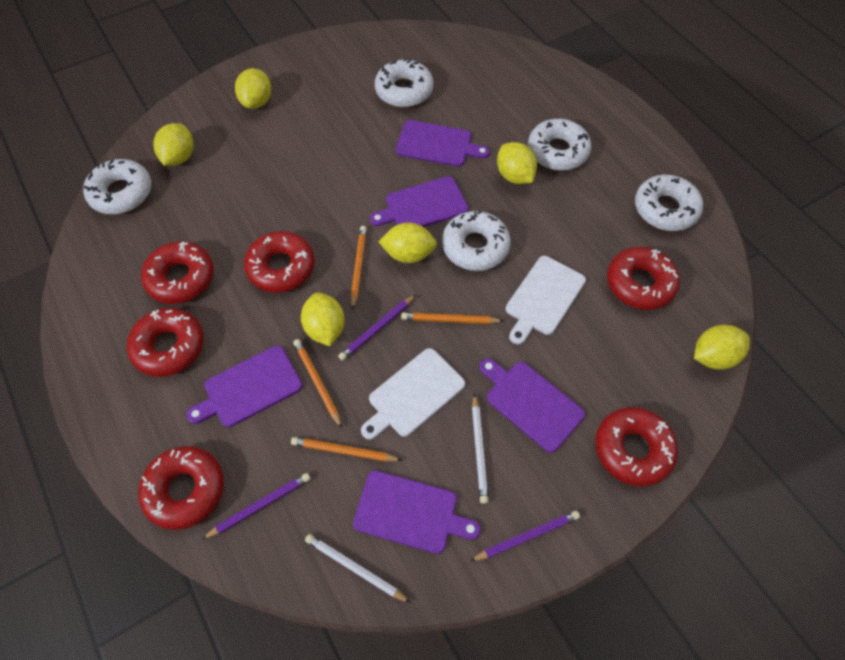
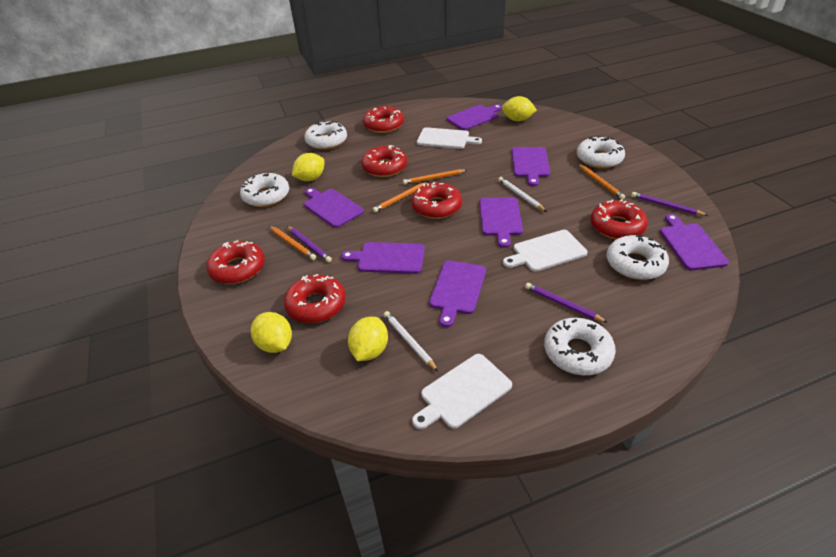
purple cutting board: [186,345,302,427] [353,470,480,554] [370,176,469,227] [396,120,490,167] [479,358,585,453] = 5 -> [304,188,364,228] [341,242,425,274] [429,260,486,327] [447,104,502,130] [479,197,523,248] [512,147,550,186] [660,214,729,270] = 7
white cutting board: [361,348,465,440] [506,256,586,345] = 2 -> [412,354,512,429] [417,127,482,149] [503,230,587,272] = 3
yellow lemon: [153,123,193,166] [235,68,271,109] [301,293,345,346] [378,223,437,263] [497,142,537,184] [694,325,750,370] = 6 -> [251,312,292,353] [292,153,325,181] [348,317,388,361] [502,96,537,121] = 4

